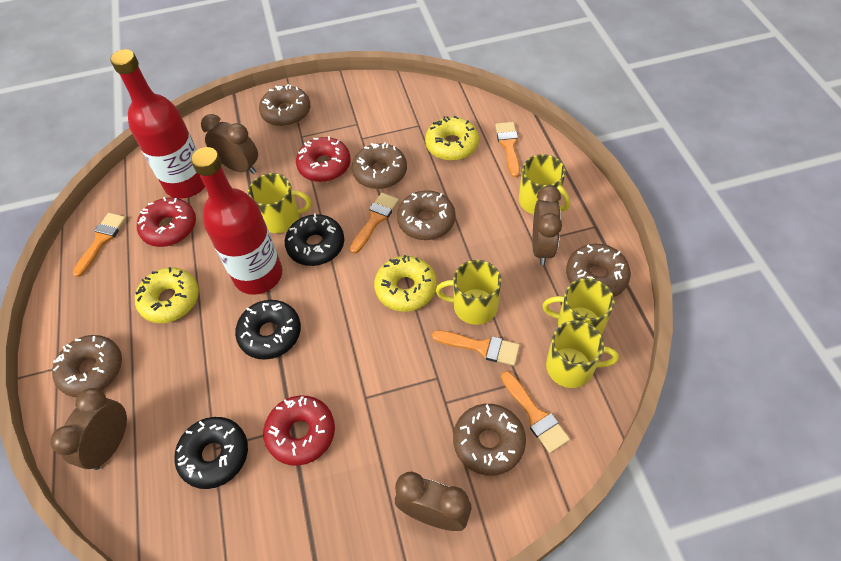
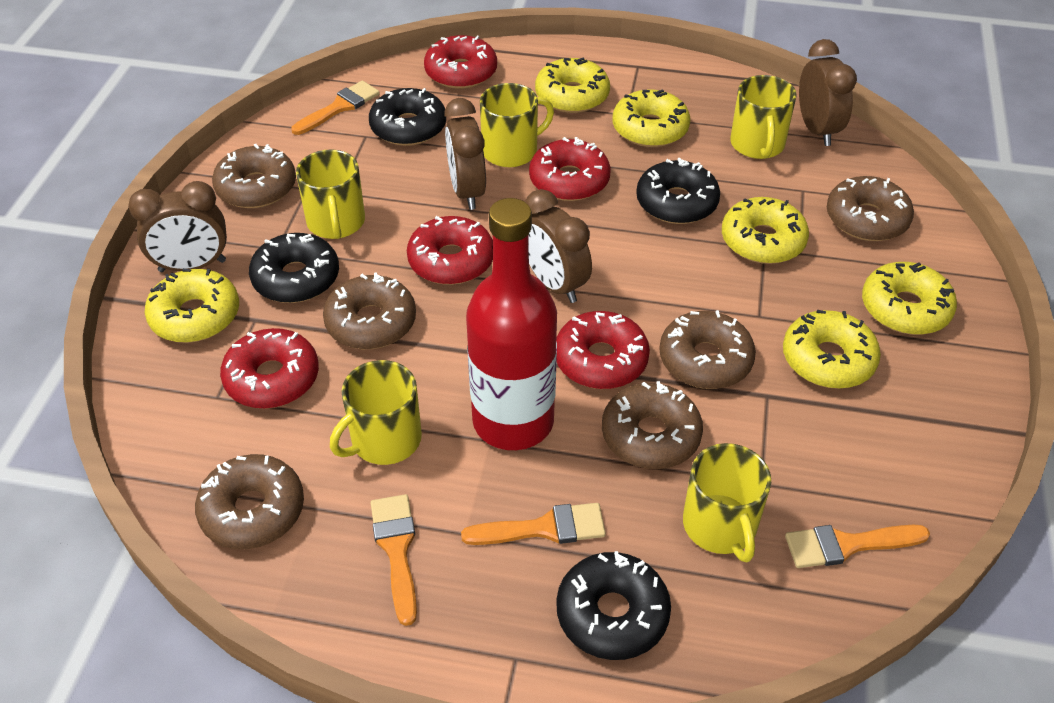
black donut: [174,417,248,489] [235,300,301,360] [285,213,344,266] = 3 -> [249,233,339,303] [369,88,446,146] [556,551,671,660] [636,158,720,224] = 4
orange brush: [72,213,126,277] [350,193,399,254] [432,330,520,366] [495,122,520,177] [501,371,570,453] = 5 -> [291,81,380,135] [371,494,417,626] [461,503,606,545] [785,525,930,568] = 4
red bottle: [110,49,205,199] [191,147,282,295] = 2 -> [466,198,557,450] = 1
red donut: [137,197,196,247] [263,395,335,466] [296,136,351,182] = 3 -> [220,328,319,409] [407,216,493,285] [424,35,497,89] [529,137,611,201] [556,311,650,389] = 5
yellow donut: [135,267,199,323] [374,255,437,312] [425,116,479,161] = 3 -> [145,268,239,343] [535,58,610,113] [613,89,690,147] [722,197,809,264] [783,310,881,389] [862,262,957,335] = 6

